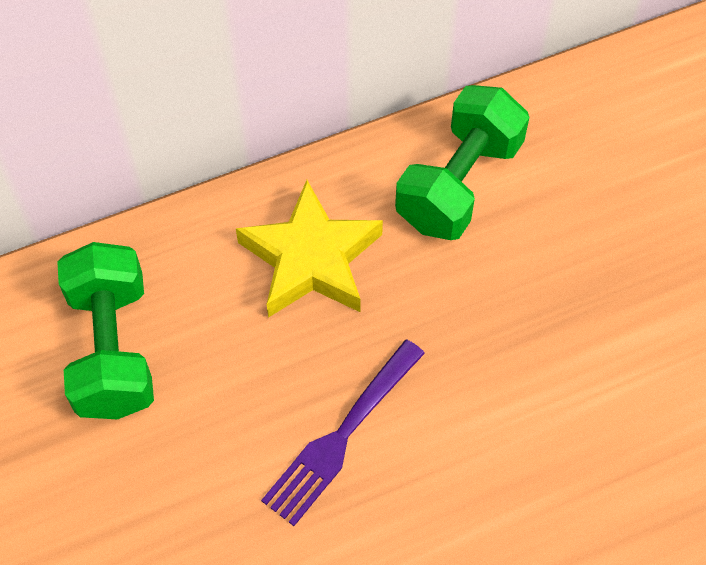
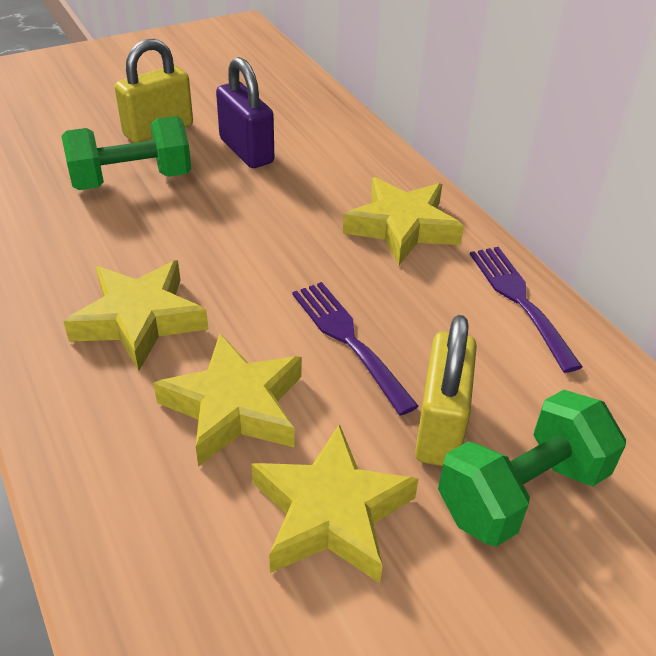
purple fork: [261,340,425,526] = 1 -> [292,282,419,416] [470,247,583,373] = 2
purple padlock: none = 0 -> [216,57,274,168] = 1
yellow padlock: none = 0 -> [114,39,193,143] [415,315,477,466] = 2
yellow star: [236,180,383,318] = 1 -> [63,260,208,371] [153,333,302,467] [252,424,419,583] [343,177,464,266] = 4

